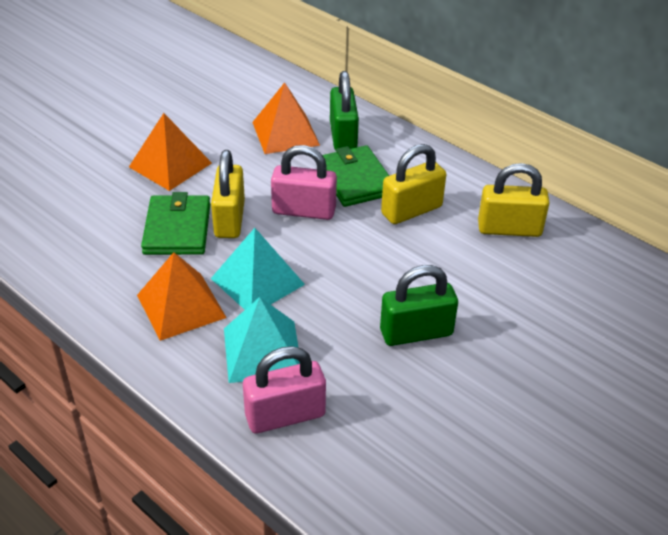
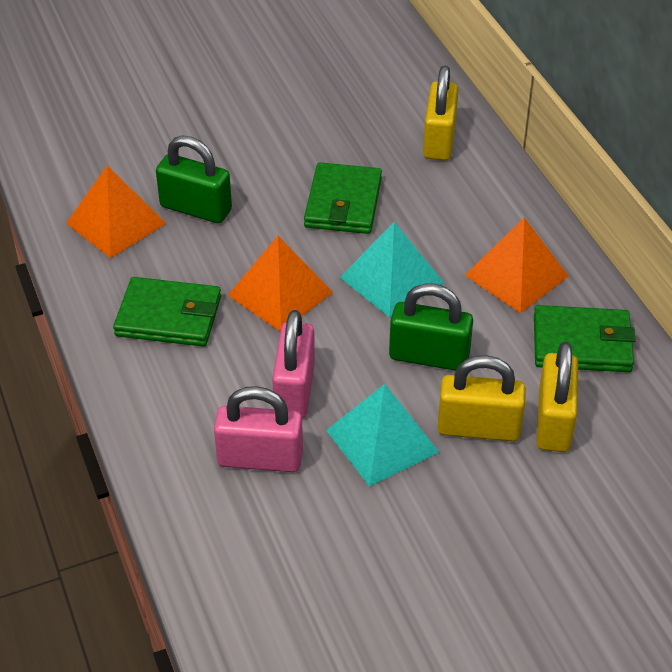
green wallet: [141,192,210,255] [322,145,389,207] = 2 -> [113,277,221,347] [304,162,382,234] [534,305,636,372] = 3

